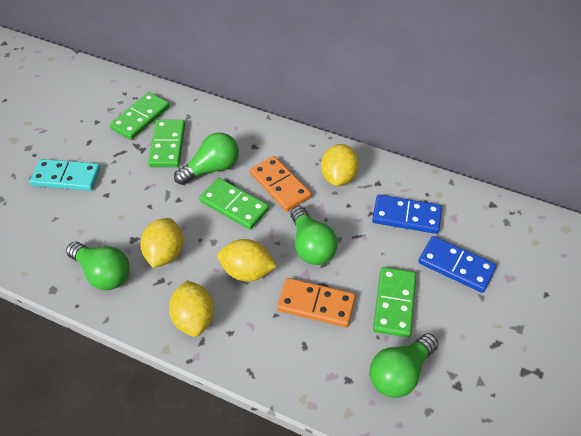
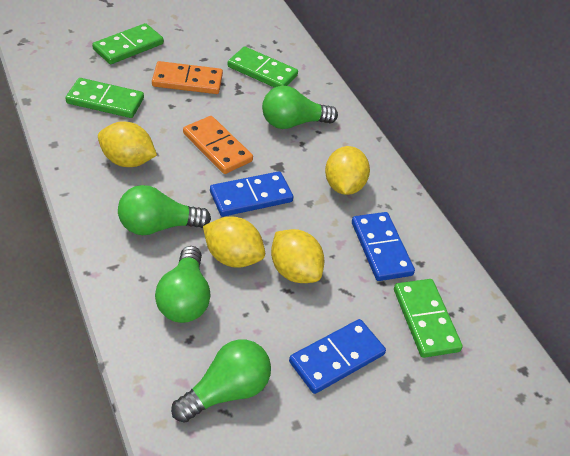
blue domino: [372,195,442,234] [418,236,496,293] = 2 -> [210,171,293,217] [289,319,386,394] [352,212,415,281] = 3
turquoise domino: [30,159,100,191] = 1 -> none = 0

